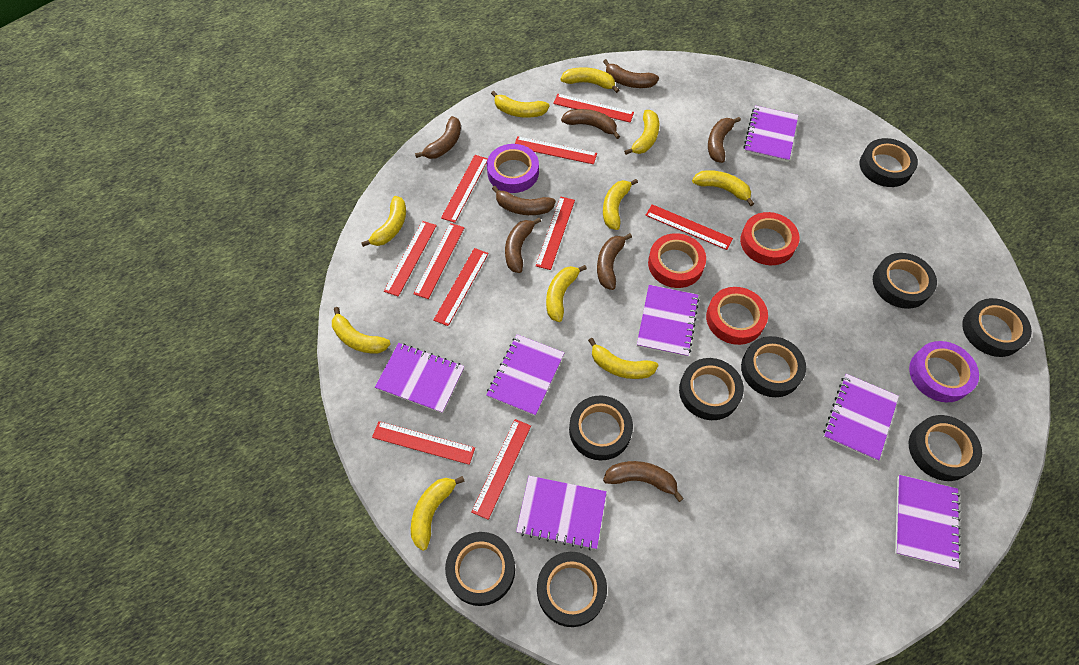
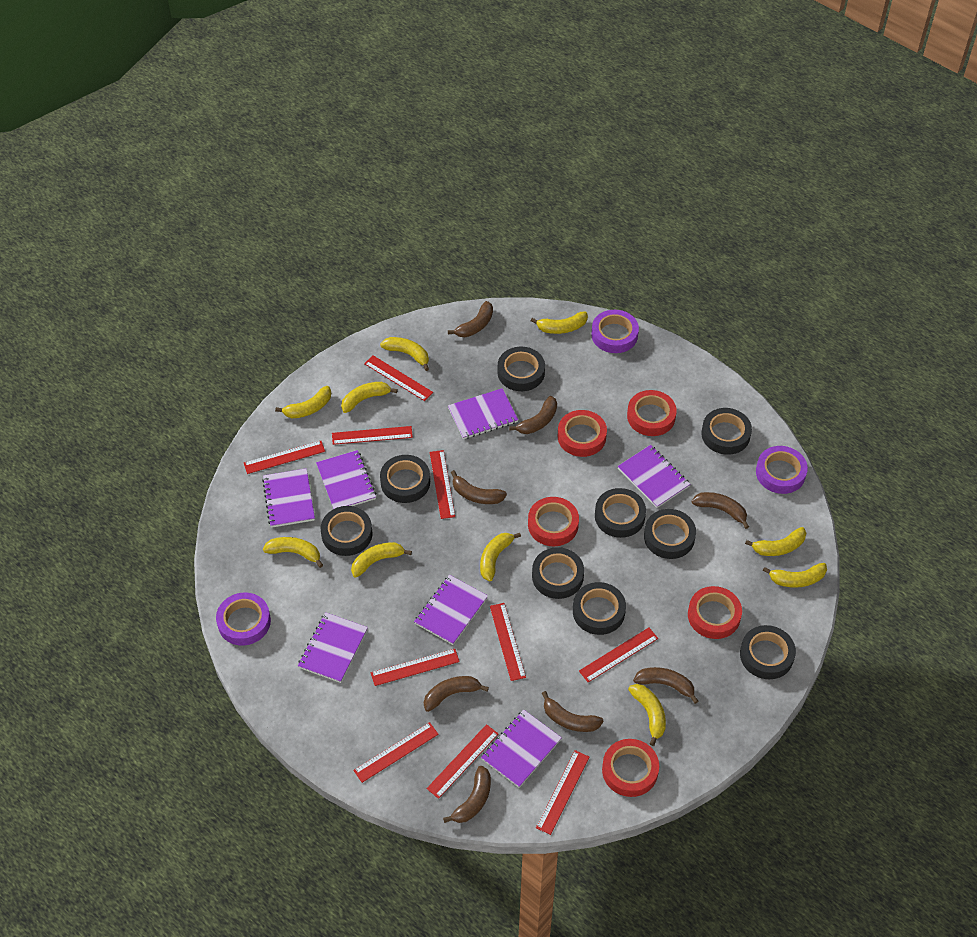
purple tape: [487,144,539,193] [909,341,979,402] = 2 -> [216,593,271,645] [591,310,639,353] [756,446,808,494] = 3
red tape: [648,233,706,288] [706,287,768,345] [740,212,800,265] = 3 -> [528,497,579,546] [558,410,607,457] [602,739,659,797] [627,390,677,436] [688,586,742,639] = 5

